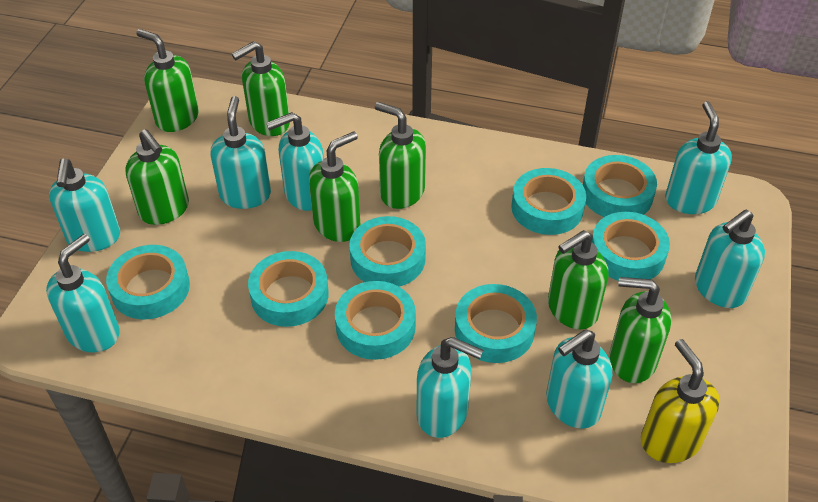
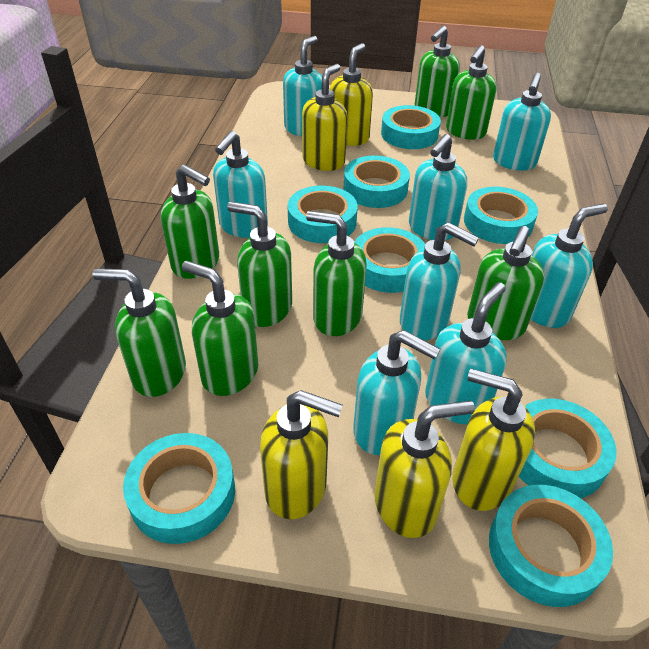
green soap dispenser: [125,129,189,225] [136,29,199,132] [232,41,290,136] [309,131,360,242] [375,102,426,209] [548,230,608,329] [610,277,671,383] = 7 -> [92,268,186,397] [161,164,219,279] [182,261,258,396] [227,202,292,327] [306,211,367,336] [415,26,460,117] [446,45,497,140] [467,226,544,340] = 8
yellow soap dispenser: [641,339,720,463] = 1 -> [260,390,343,519] [302,64,347,171] [330,43,373,146] [374,400,475,538] [452,369,535,511] = 5

